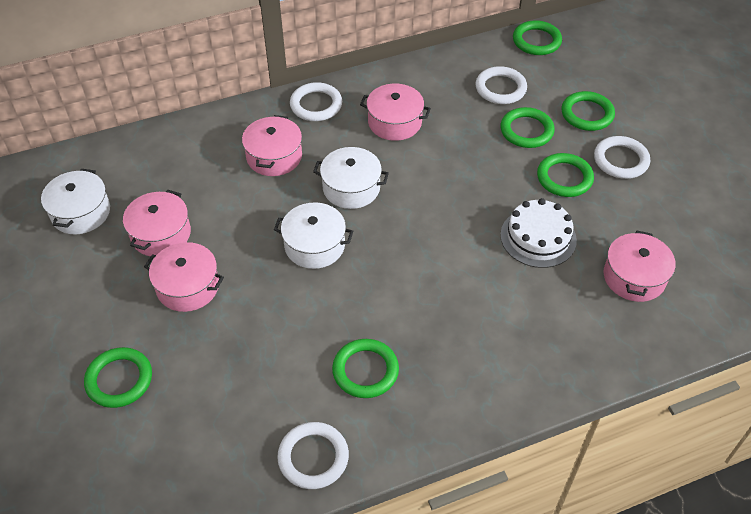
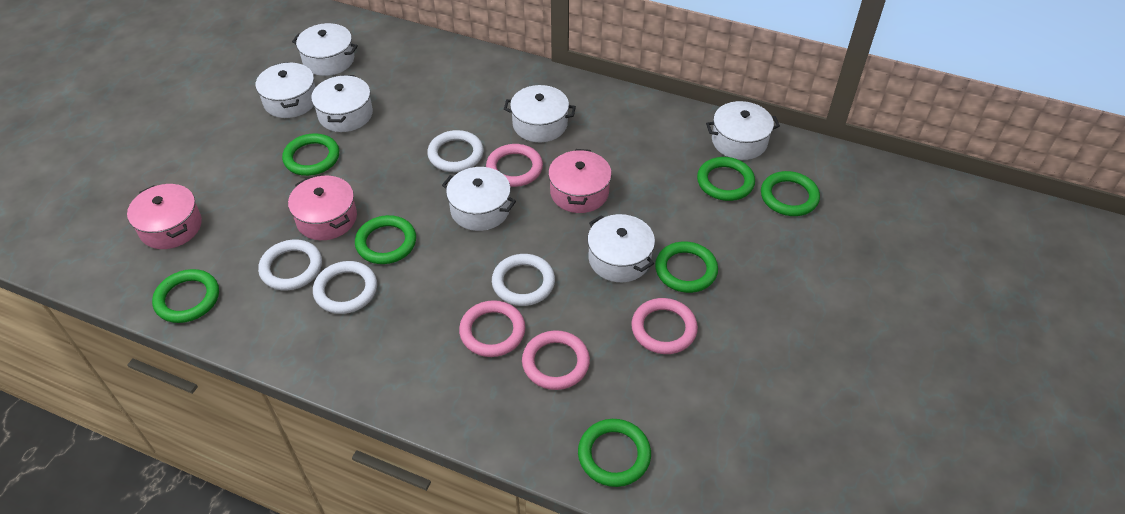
green ring: [84,347,152,408] [332,339,399,398] [500,107,555,148] [513,20,562,55] [537,153,594,197] [561,91,615,131] = 6 -> [152,269,219,323] [282,133,339,176] [355,215,416,264] [578,419,651,487] [655,242,718,293] [697,157,755,201] [761,171,820,216] = 7
pink pot: [123,190,191,256] [144,242,224,312] [242,115,302,176] [360,84,431,141] [604,231,676,302] = 5 -> [127,184,202,249] [288,176,357,240] [548,149,612,213] = 3
pink ring: none = 0 -> [459,300,525,357] [486,144,543,187] [522,330,590,390] [631,298,698,354] = 4
white cake: [500,198,577,268] = 1 -> none = 0
white pot: [41,169,110,235] [274,202,353,269] [313,147,389,209] = 3 -> [256,62,316,118] [292,23,358,76] [311,75,373,132] [442,167,516,231] [504,85,576,142] [588,214,655,282] [706,101,780,160] = 7

